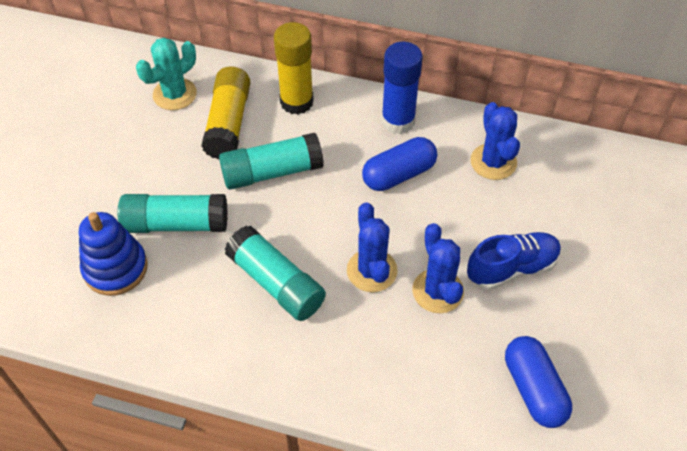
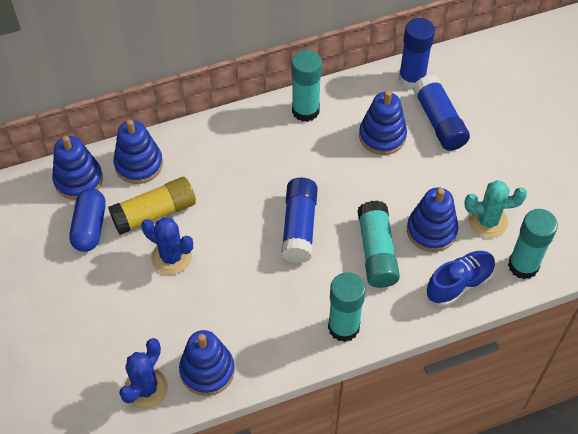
blue cactus: [347,202,398,292] [412,223,464,313] [470,102,520,180] = 3 -> [119,338,168,409] [141,217,193,275] = 2
blue capsule: [362,137,437,191] [505,336,572,428] = 2 -> [69,188,106,252] = 1
blue glue stick: [381,42,423,134] = 1 -> [281,178,318,263] [398,18,435,90] [413,75,470,151] = 3
blue stacking toy: [79,212,148,296] = 1 -> [52,136,103,200] [113,120,163,184] [179,330,235,396] [359,91,407,155] [407,187,458,252] = 5
turquoise glue stick: [117,194,228,233] [219,133,324,190] [225,225,326,321] = 3 -> [291,50,322,122] [328,272,366,342] [357,200,400,288] [508,209,558,279] = 4
yellow glue stick: [201,66,251,159] [274,22,314,115] = 2 -> [108,177,196,235] = 1

